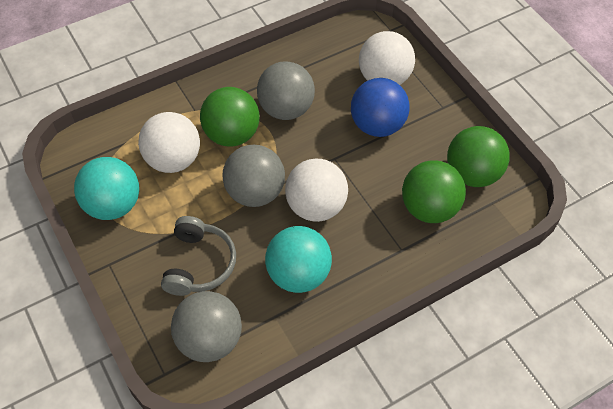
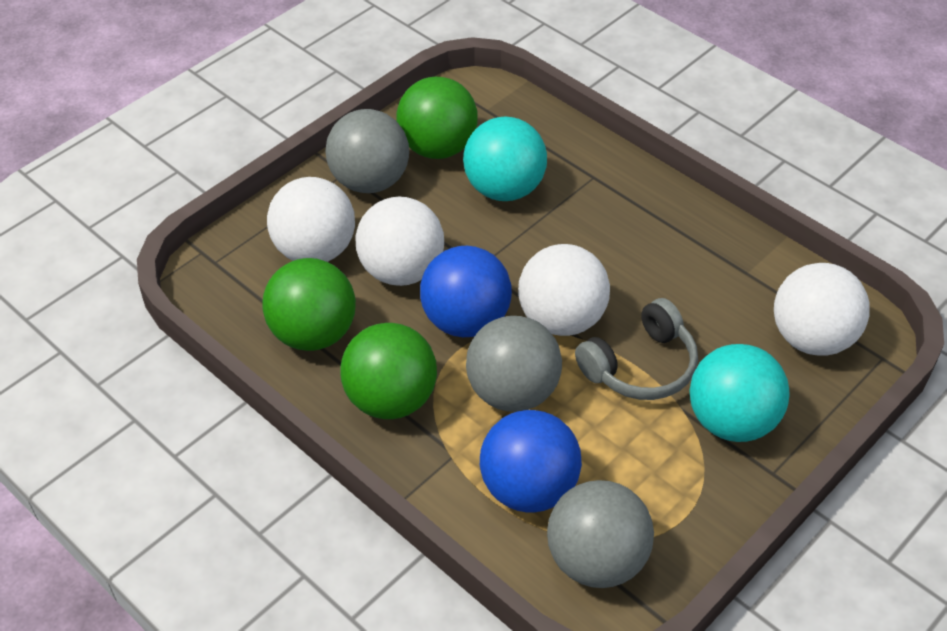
blue ball: [351,78,410,137] = 1 -> [420,246,512,337] [480,410,582,512] = 2
white ball: [138,112,200,173] [285,159,348,222] [359,31,415,85] = 3 -> [267,177,355,262] [356,197,444,286] [518,244,610,336] [774,263,870,355] = 4

